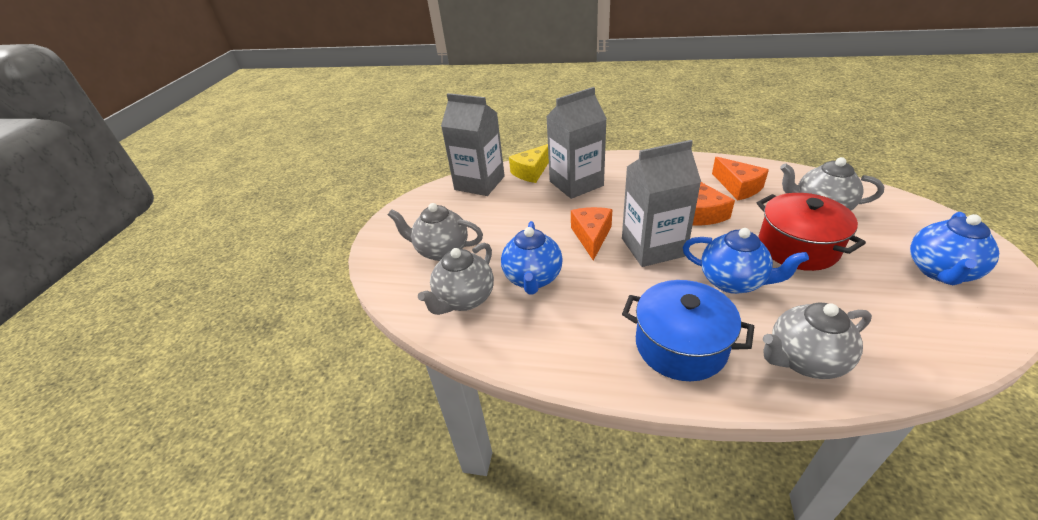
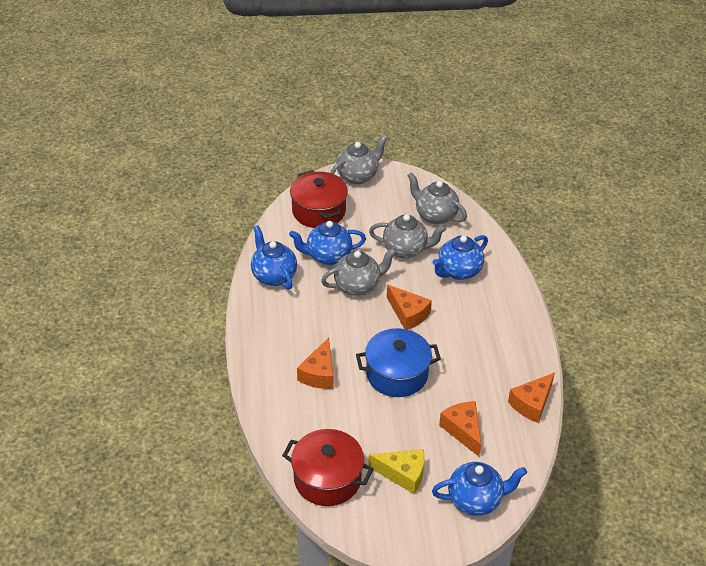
blue teapot: [501,221,563,295] [683,228,809,294] [910,212,999,285] = 3 -> [251,225,297,290] [289,221,366,265] [432,235,488,280] [432,462,527,516] = 4
grey carton: [441,93,505,196] [546,87,607,199] [622,140,701,267] = 3 -> none = 0
orange cheese: [571,207,612,261] [692,182,735,226] [712,157,769,200] = 3 -> [297,337,334,389] [387,285,432,330] [439,401,481,457] [508,373,555,423] = 4
red pot: [757,193,866,271] = 1 -> [282,429,374,506] [290,170,348,228] = 2

